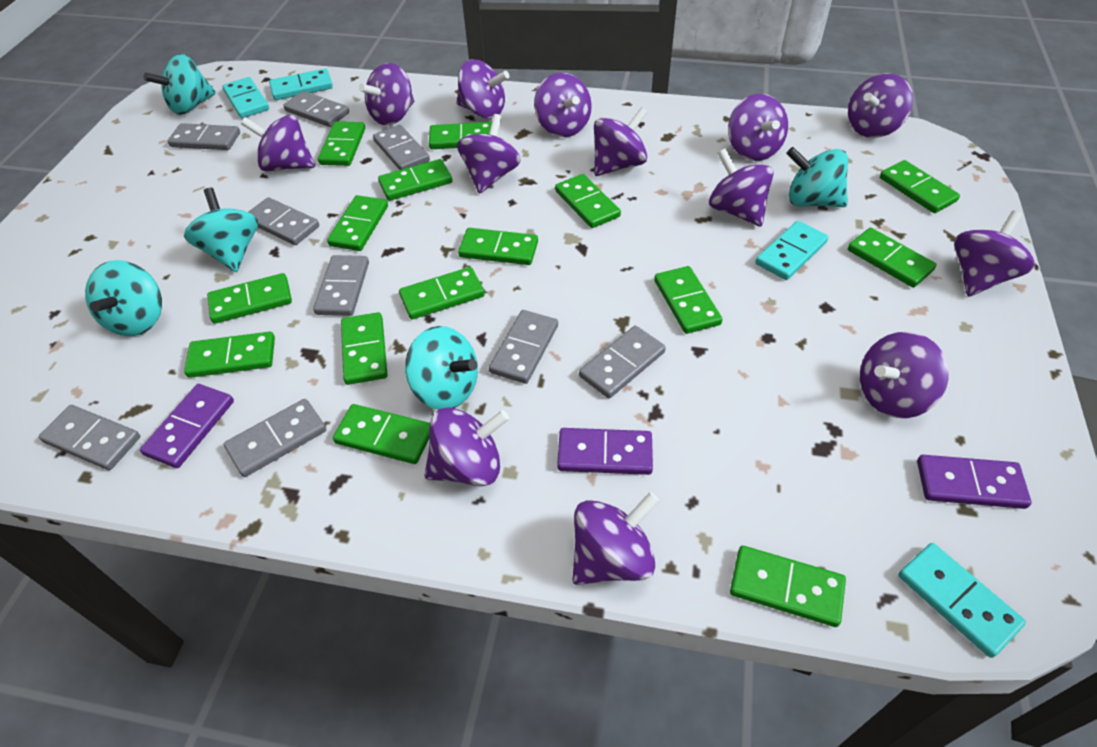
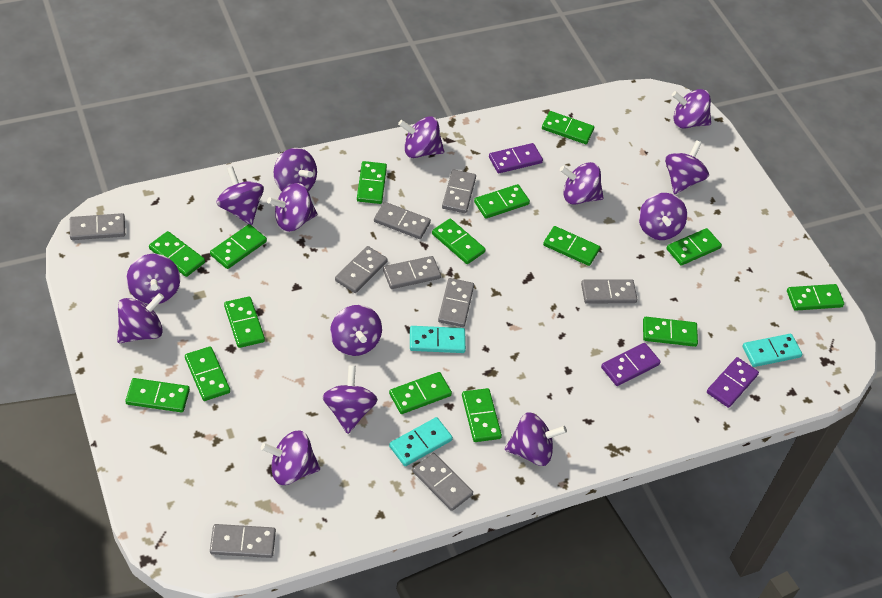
purple spinning top: [241,115,315,171] [359,63,414,125] [425,407,509,486] [457,59,509,118] [457,114,521,194] [534,73,592,137] [572,492,660,585] [594,107,648,176] [709,148,774,227] [728,94,788,161] [848,73,913,138] [860,332,949,418] [954,211,1034,297] = 13 -> [117,293,164,343] [126,254,180,304] [216,166,264,225] [261,430,320,485] [267,183,317,232] [274,148,317,191] [322,365,378,434] [330,305,382,356] [398,116,444,158] [505,412,567,466] [560,162,604,205] [639,193,687,240] [665,140,709,194] [672,89,711,129] = 14
turquoise domino: [222,77,269,118] [269,69,333,100] [755,221,828,280] [898,543,1026,658] = 4 -> [389,417,453,466] [410,326,466,353] [743,334,802,367] = 3
turquoise spinning top: [85,260,162,336] [144,54,216,115] [184,188,258,272] [405,326,478,410] [786,147,848,207] = 5 -> none = 0

